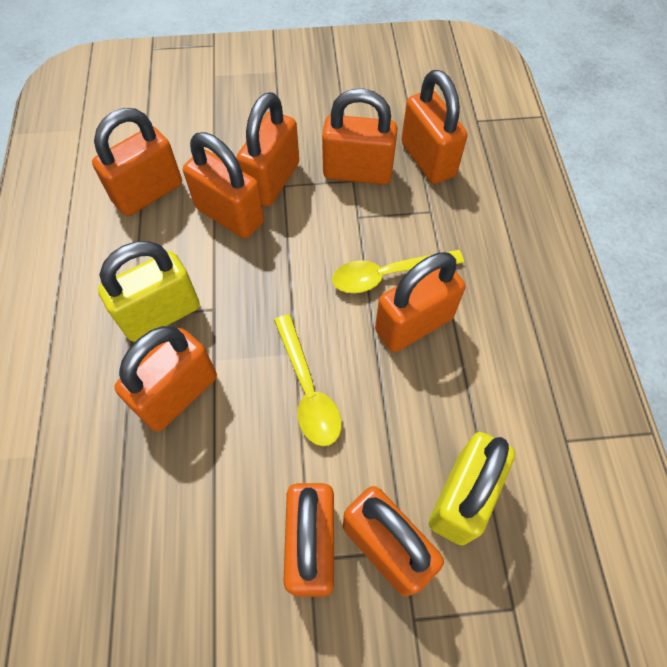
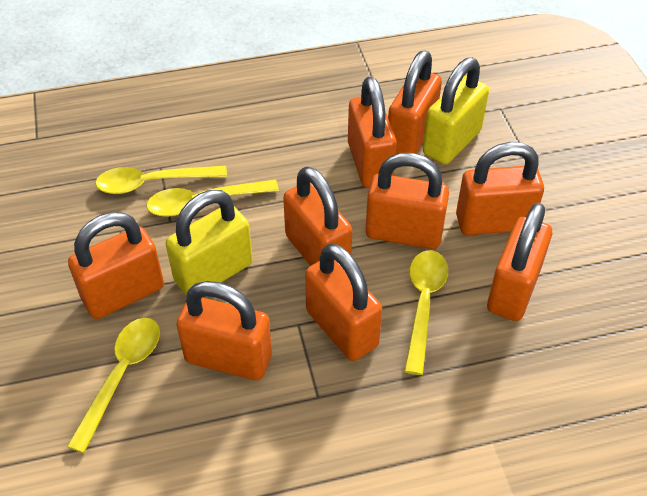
yellow spoon: [274,314,342,446] [332,250,464,293] = 2 -> [67,318,160,453] [95,166,227,194] [146,180,279,217] [404,250,448,375] = 4

